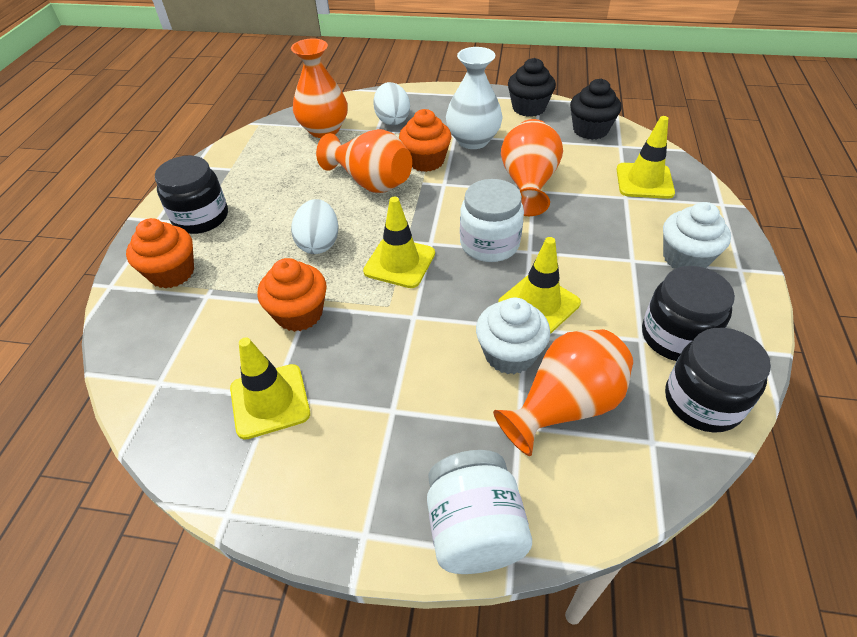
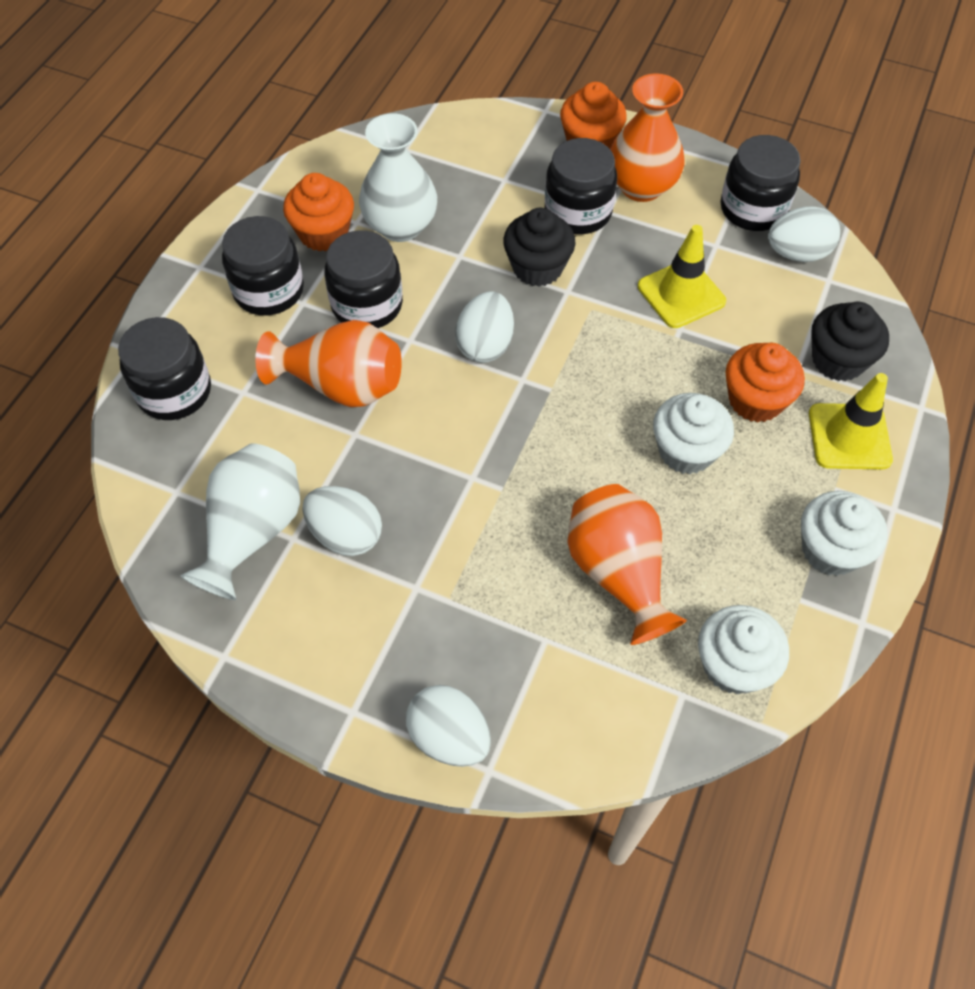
black jar: [155,156,228,234] [642,266,735,361] [665,328,771,433] = 3 -> [118,317,211,420] [222,216,304,315] [324,230,403,328] [545,138,617,234] [720,135,801,231] = 5
orange vase: [291,38,348,138] [316,129,412,193] [493,329,633,456] [501,119,563,216] = 4 -> [255,320,402,407] [567,484,687,645] [610,73,685,202] = 3
white cupcake: [476,298,550,374] [663,202,731,269] = 2 -> [653,393,734,474] [698,605,789,695] [801,491,888,576] = 3
white egg: [291,199,339,254] [373,82,410,125] = 2 -> [302,486,382,556] [406,685,491,767] [455,291,514,363] [768,206,840,262] = 4
white jar: [427,450,532,574] [460,179,524,262] = 2 -> none = 0
white vase: [446,47,503,149] = 1 -> [181,443,300,600] [359,113,437,242] = 2
yellow traffic cone: [230,337,310,440] [363,197,435,288] [498,237,581,334] [617,116,675,199] = 4 -> [638,225,726,328] [809,373,893,470] = 2

